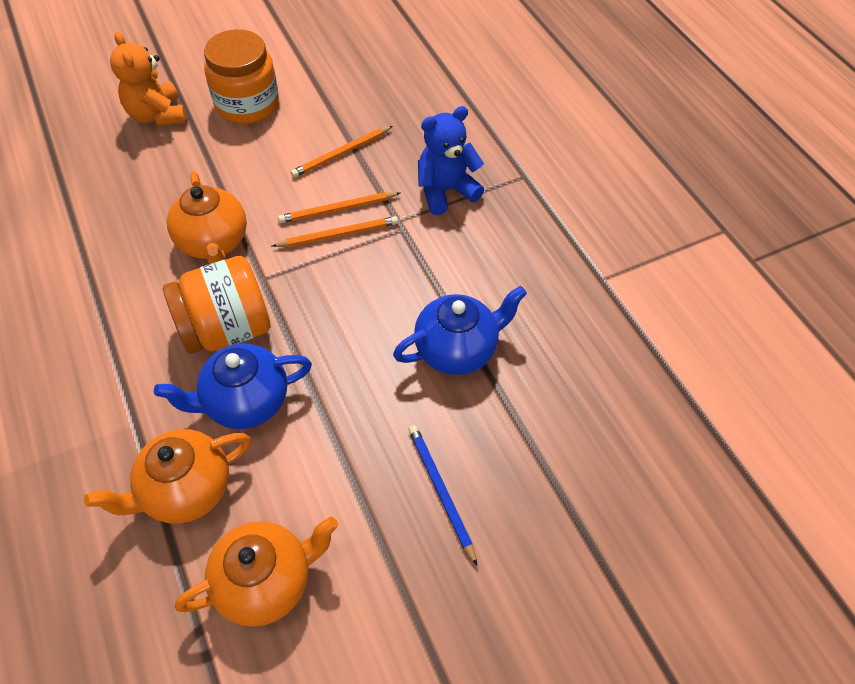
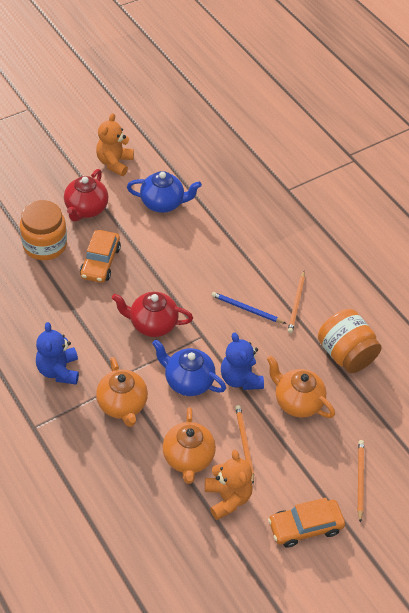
blue teddy bear: [418,106,484,215] = 1 -> [36,322,79,384] [221,333,264,390] = 2
orange car: none = 0 -> [80,230,121,283] [268,498,345,548] = 2
orange teddy bear: [110,32,187,126] = 1 -> [96,113,134,176] [205,450,253,520] = 2
red teapot: none = 0 -> [64,169,108,222] [112,292,193,337] = 2

